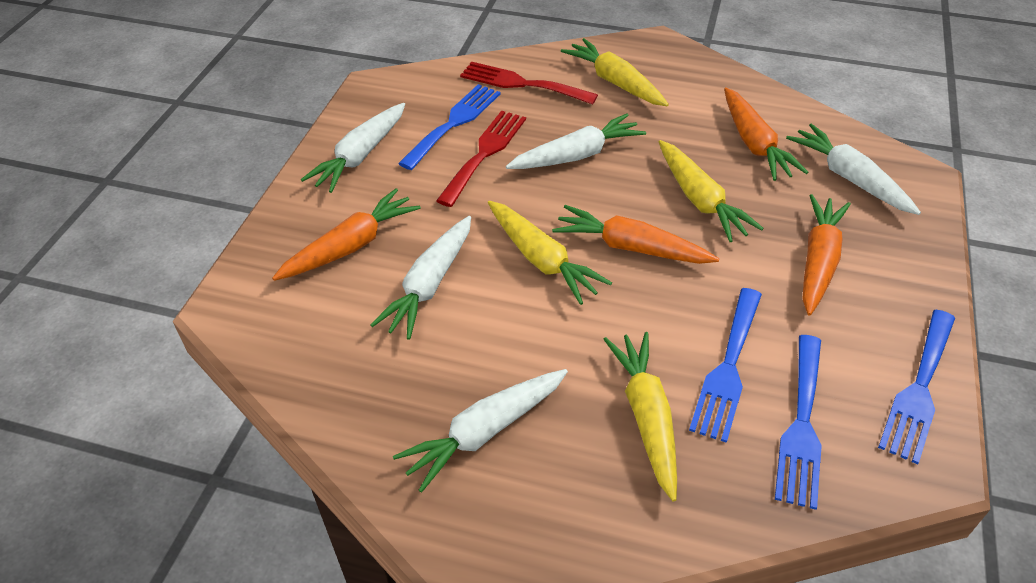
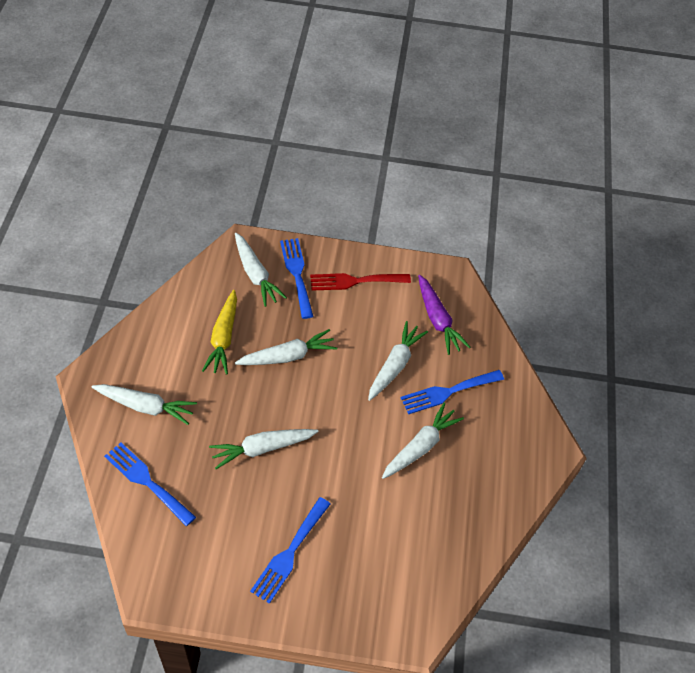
orange carrot: [272,188,421,281] [552,205,720,264] [724,87,808,181] [802,194,851,316] = 4 -> none = 0
purple carrot: none = 0 -> [418,275,470,355] = 1
red fork: [436,110,526,207] [460,61,598,105] = 2 -> [310,273,411,291] = 1
white carrot: [301,103,405,193] [370,216,471,340] [393,369,568,493] [506,114,646,169] [786,124,921,215] = 5 -> [92,384,197,425] [209,429,319,469] [235,233,287,307] [235,329,337,365] [368,321,428,401] [382,402,464,479] = 6
yellow carrot: [488,201,612,305] [561,38,669,106] [603,332,677,502] [659,140,764,242] = 4 -> [202,290,237,375] = 1

